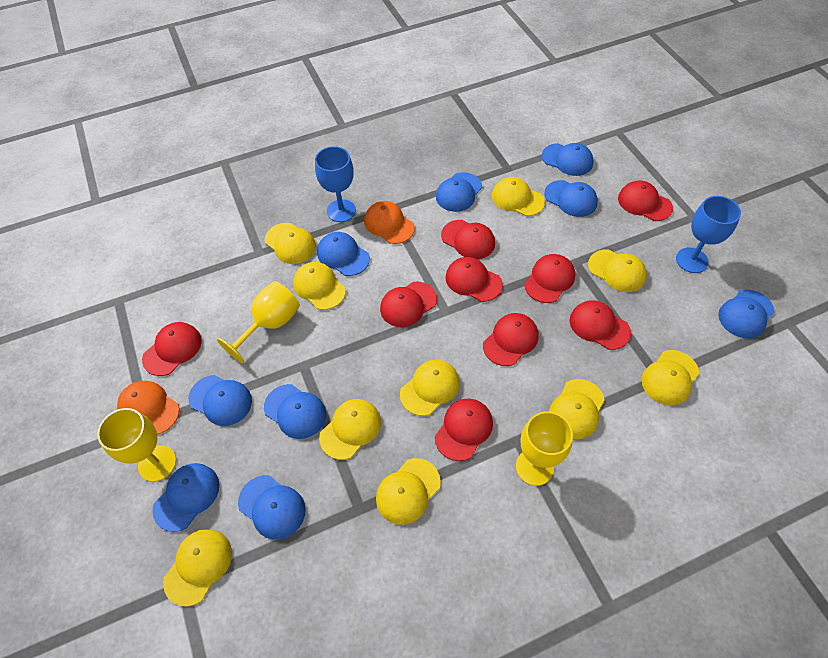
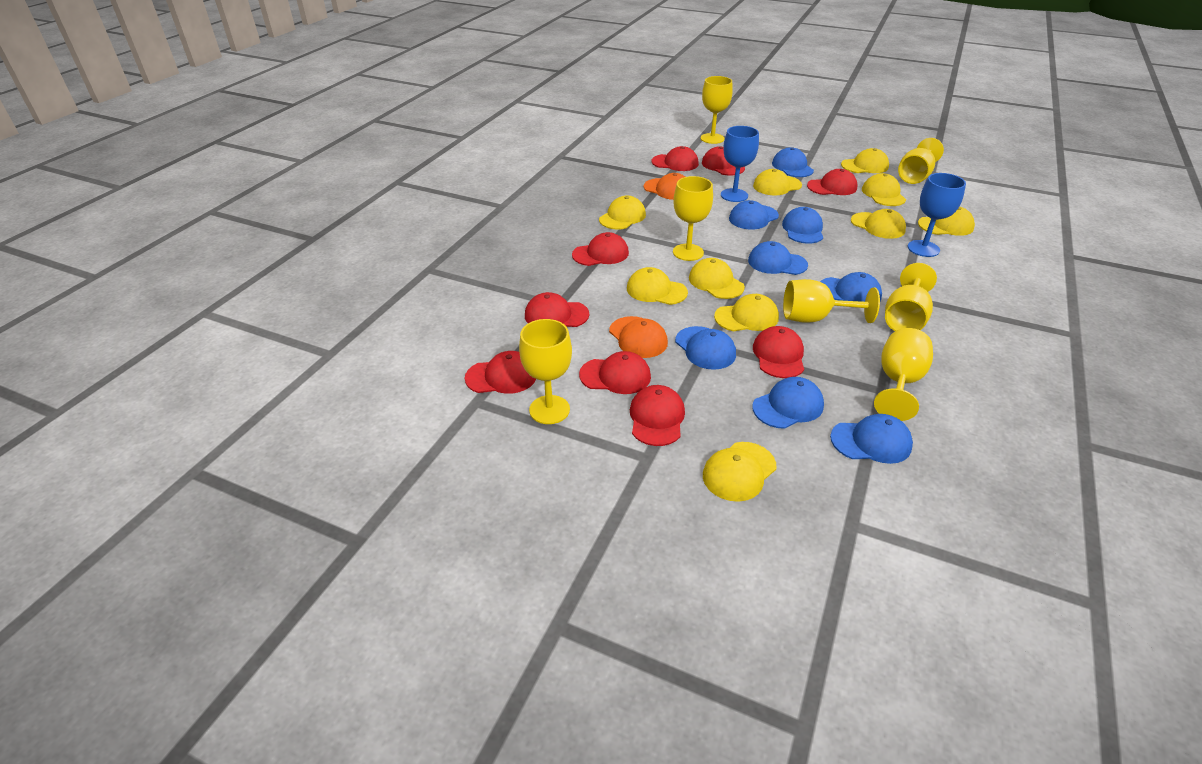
blue cap: [152,463,219,532] [189,375,252,426] [238,475,306,540] [264,384,326,439] [317,232,370,276] [436,172,482,212] [542,143,594,176] [544,180,598,217] [718,290,775,338] = 9 -> [675,326,736,370] [729,200,779,230] [748,241,808,275] [753,377,824,429] [772,147,814,177] [782,207,823,244] [820,272,882,302] [830,414,913,464] = 8
yellow goblet: [97,408,176,482] [217,281,300,363] [516,411,573,486] = 3 -> [519,319,572,424] [673,176,713,261] [701,76,733,144] [783,279,880,323] [874,328,933,421] [885,263,937,331] [898,138,944,184] = 7

